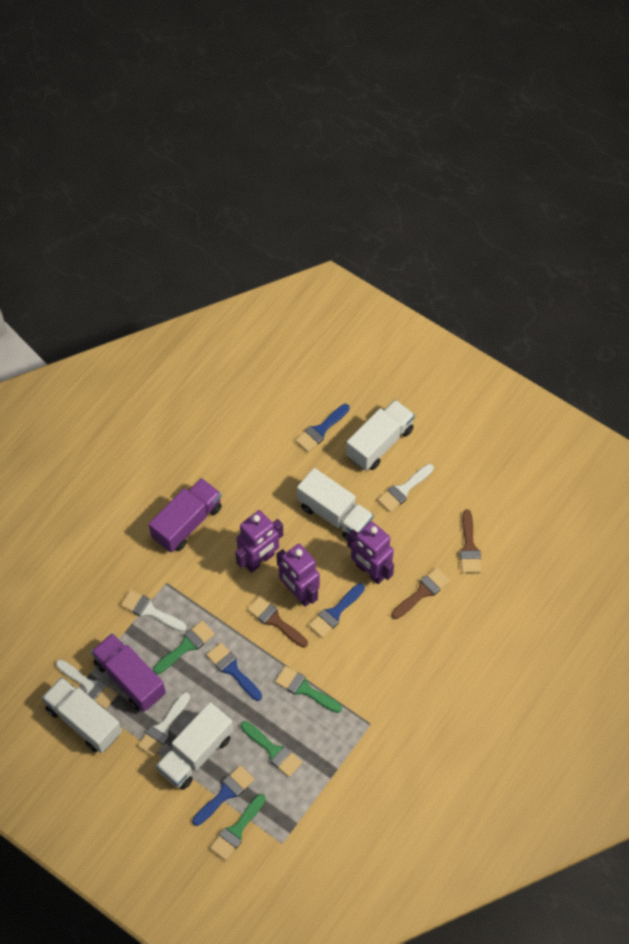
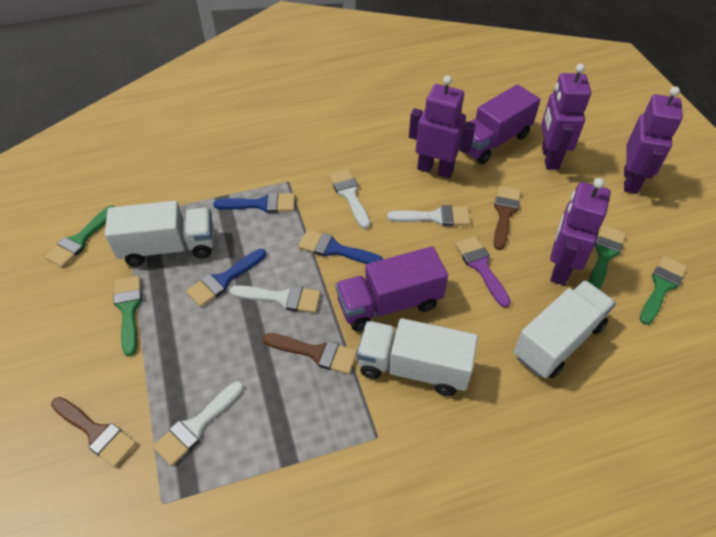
blue brush: [192,765,254,826] [206,643,262,701] [295,404,350,452] [309,583,365,638] = 4 -> [186,249,266,307] [213,192,295,213] [298,230,383,264] = 3
purple brush: none = 0 -> [455,236,511,308] = 1
purple robot: [235,510,283,573] [276,544,320,607] [347,521,394,584] = 3 -> [409,75,476,178] [541,64,591,170] [550,178,611,285] [624,87,683,194] = 4
white truck: [42,677,122,753] [156,702,233,790] [297,468,374,541] [346,400,415,471] = 4 -> [105,201,214,266] [357,318,478,396] [514,280,616,378] = 3

